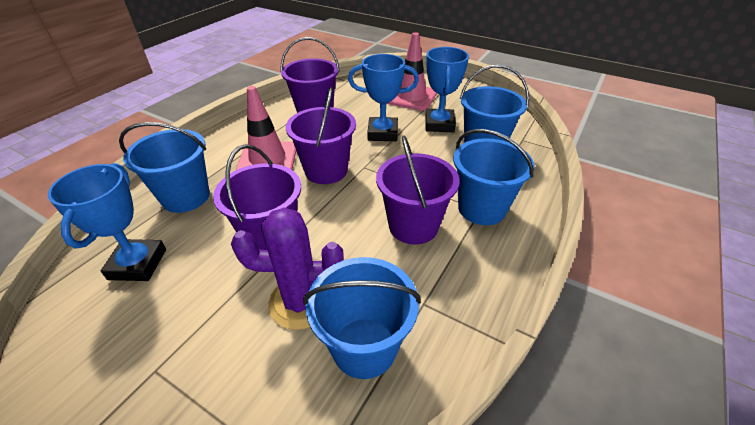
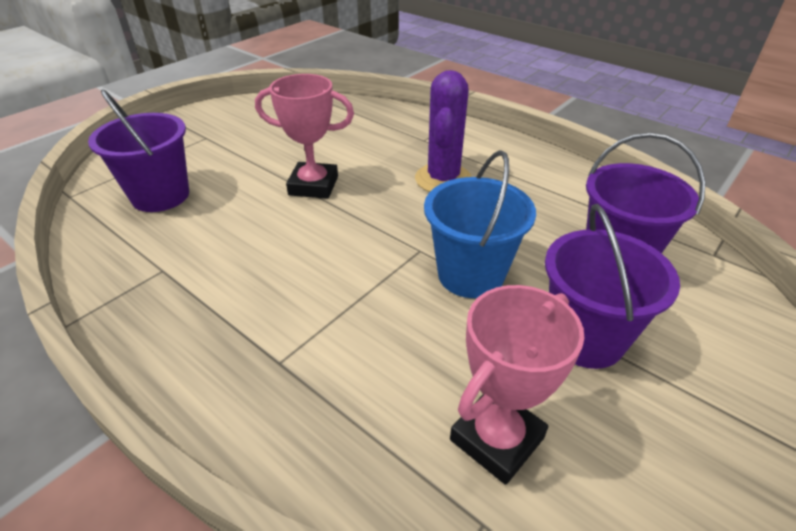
blue bucket: [119,122,210,213] [303,257,421,379] [453,129,534,225] [460,65,529,143] = 4 -> [424,150,536,298] = 1
blue trophy: [48,163,166,281] [348,54,419,141] [425,47,469,132] = 3 -> none = 0
pink traffic cone: [236,86,296,170] [387,32,437,111] = 2 -> none = 0
pink trophy: none = 0 -> [255,74,354,199] [450,285,584,485] = 2
purple bucket: [213,144,301,250] [281,37,340,113] [286,87,356,184] [376,136,460,244] = 4 -> [88,89,189,212] [545,204,680,369] [586,133,706,253] = 3

